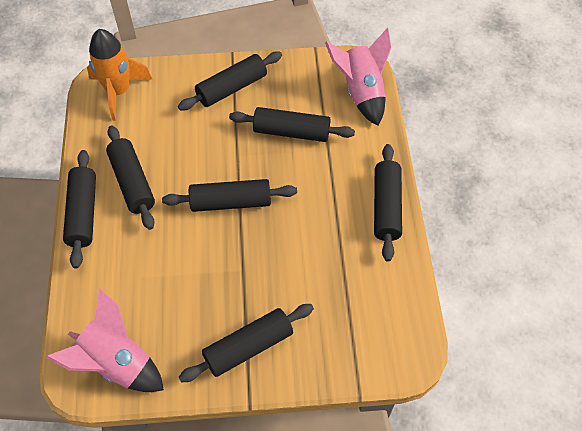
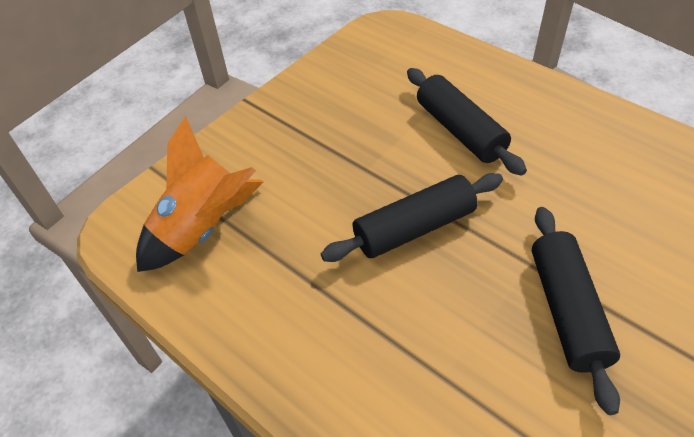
black rolling pin: [63,150,96,269] [106,125,155,230] [162,179,297,212] [178,52,282,111] [179,304,314,383] [229,107,355,142] [374,144,402,262] = 7 -> [321,173,503,262] [407,68,527,176] [532,207,620,415] = 3
pink rocket: [46,289,164,392] [325,28,391,126] = 2 -> none = 0

